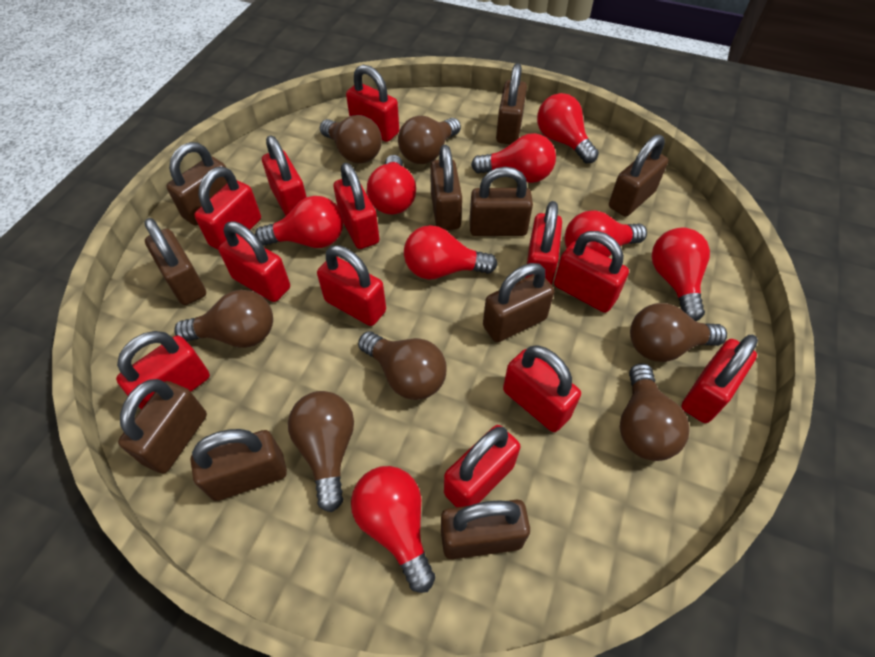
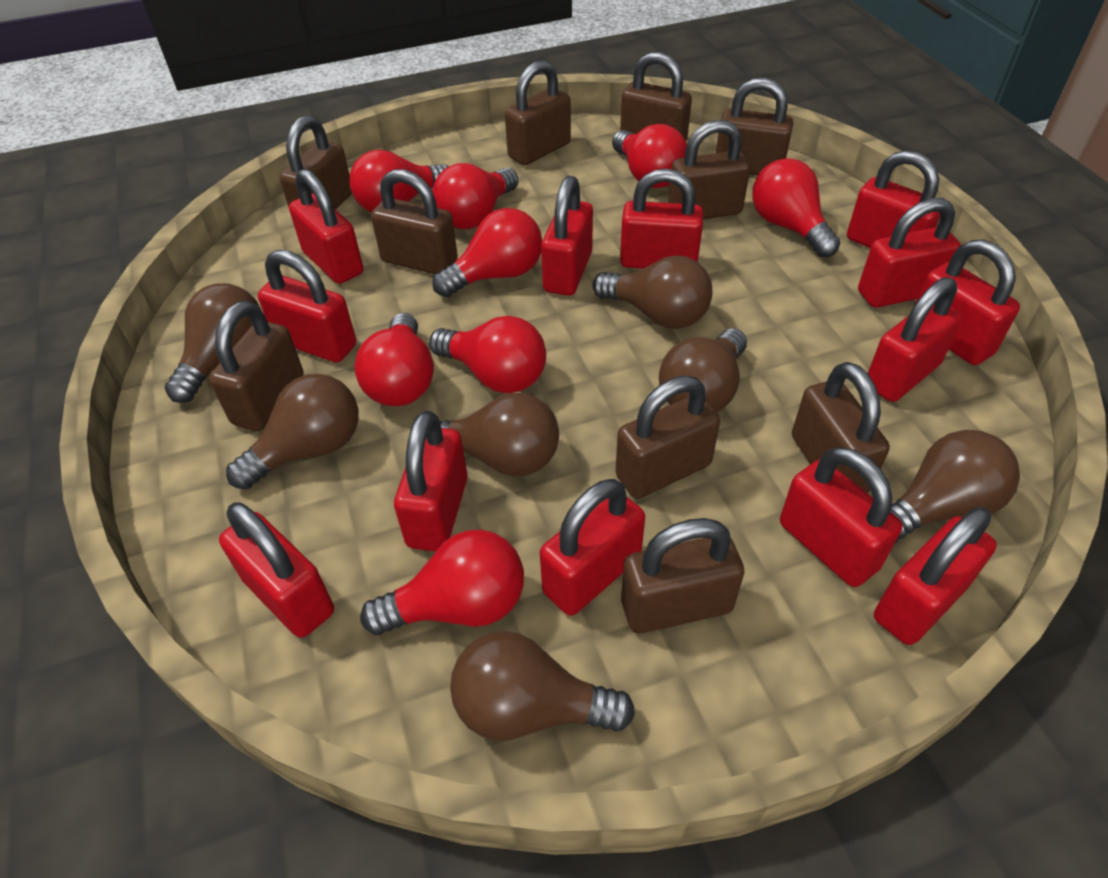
red padlock: [116,331,210,409] [194,167,261,250] [218,221,290,302] [262,136,307,216] [317,245,386,326] [333,163,380,249] [346,65,399,142] [444,425,520,507] [503,345,581,432] [525,201,562,285] [554,231,629,313] [681,335,758,423] = 12 -> [219,502,334,638] [258,250,356,363] [289,169,363,284] [394,410,468,552] [540,479,645,616] [541,176,593,296] [620,168,703,269] [780,447,902,587] [847,150,940,248] [858,198,961,308] [868,277,963,402] [874,507,997,645] [915,239,1020,365] = 13

